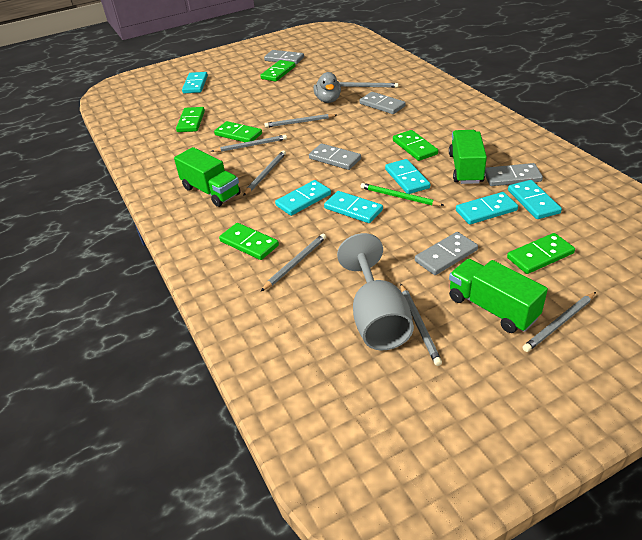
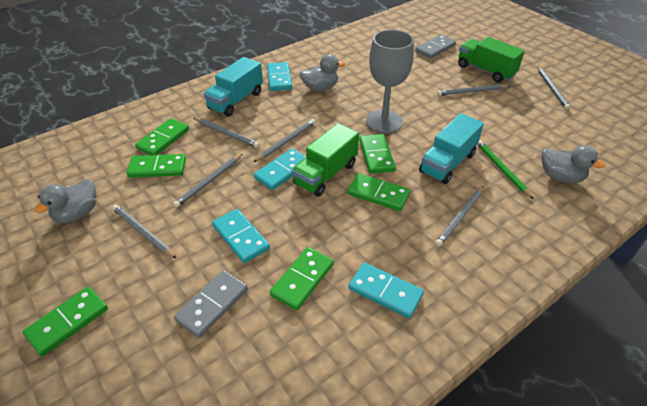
green truck: [174,147,241,207] [449,130,487,184] [449,259,548,333] = 3 -> [292,123,359,197] [458,37,525,82] = 2
grey domino: [264,50,304,64] [309,143,361,170] [360,92,406,114] [415,232,478,275] [485,163,543,186] = 5 -> [174,270,248,338] [415,35,456,59] = 2
grey duck: [313,72,341,103] = 1 -> [34,179,96,223] [300,54,345,91] [541,145,605,184] = 3
turquoise domino: [182,72,208,93] [275,180,331,216] [324,191,383,223] [385,159,430,194] [456,192,518,225] [508,180,562,219] = 6 -> [212,209,270,263] [254,148,306,190] [267,62,292,91] [348,263,424,318] = 4
turquoise truck: none = 0 -> [204,57,263,117] [419,113,484,184] = 2

